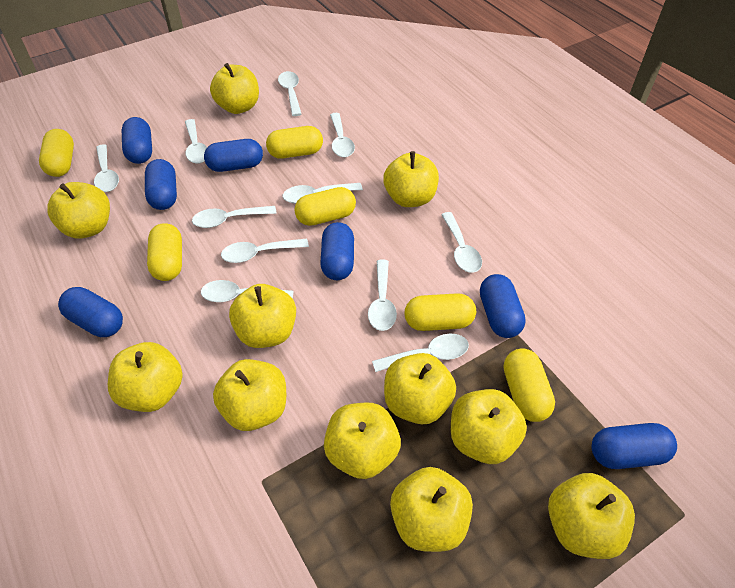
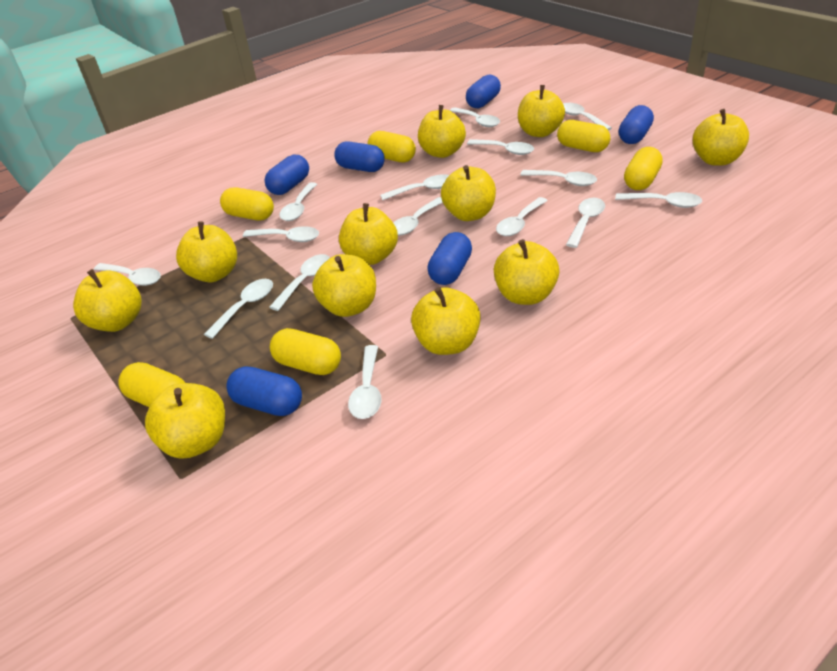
blue capsule: [58,287,123,337] [122,117,152,164] [145,159,177,210] [204,139,263,172] [320,222,354,280] [480,274,526,338] [592,423,677,469] = 7 -> [226,366,302,416] [265,155,309,195] [334,142,385,172] [427,232,472,285] [466,75,501,108] [618,105,654,144] = 6
white spoon: [94,144,119,192] [185,119,207,164] [192,206,277,228] [201,280,294,302] [221,239,309,263] [278,71,301,116] [283,183,363,204] [330,113,355,157] [368,260,397,331] [372,334,469,372] [441,212,482,273] = 11 -> [94,263,161,286] [204,279,273,339] [243,226,319,242] [269,254,330,311] [279,182,317,221] [348,345,382,419] [380,174,449,200] [393,197,443,235] [449,107,500,127] [467,139,534,155] [496,197,548,236] [520,170,597,186] [563,103,612,131] [566,198,605,248] [615,192,702,208] = 15

